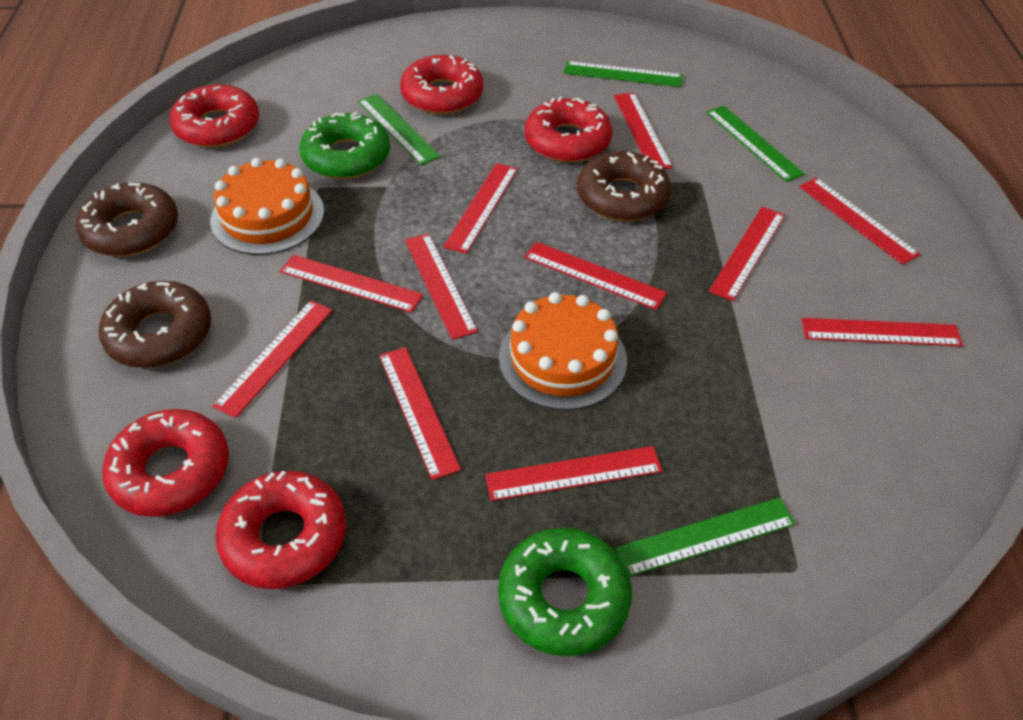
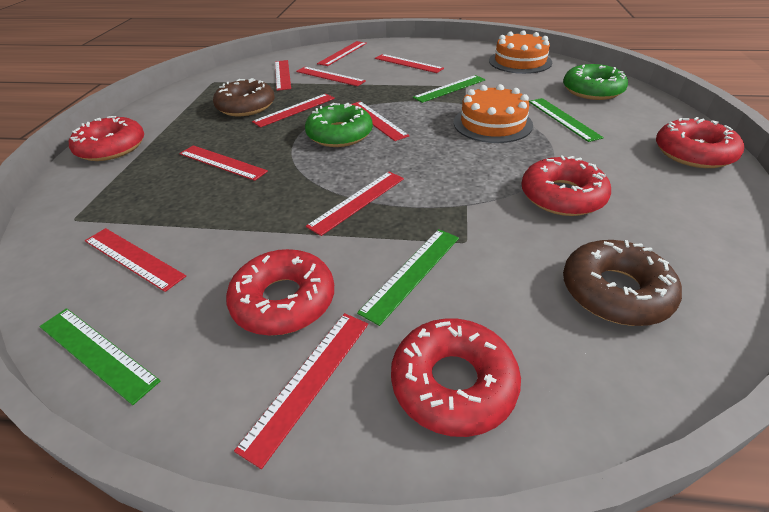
brown donut: [76,182,178,257] [99,281,211,368] [577,151,671,221] = 3 -> [213,78,275,116] [563,240,682,326] = 2
red ruler: [212,300,333,418] [280,255,423,313] [379,347,461,480] [405,233,478,340] [443,163,518,254] [485,446,662,501] [524,242,667,310] [614,93,673,169] [709,207,785,301] [799,178,920,265] [802,318,963,346] = 11 -> [85,228,186,292] [179,145,268,181] [234,313,368,469] [252,94,335,127] [275,60,291,91] [296,67,366,86] [306,172,404,236] [317,41,367,66] [352,101,409,141] [375,54,444,73] = 10

